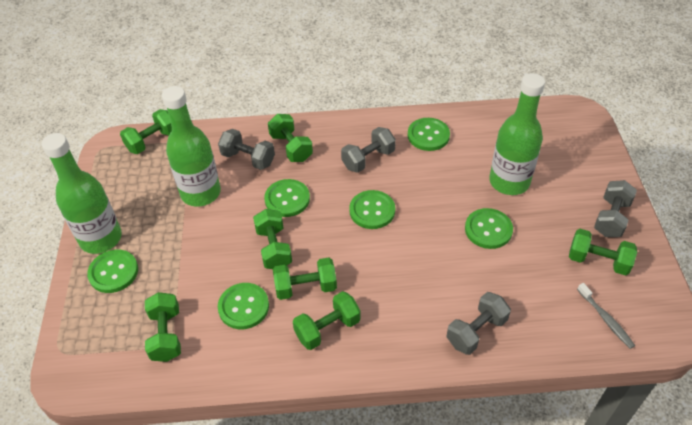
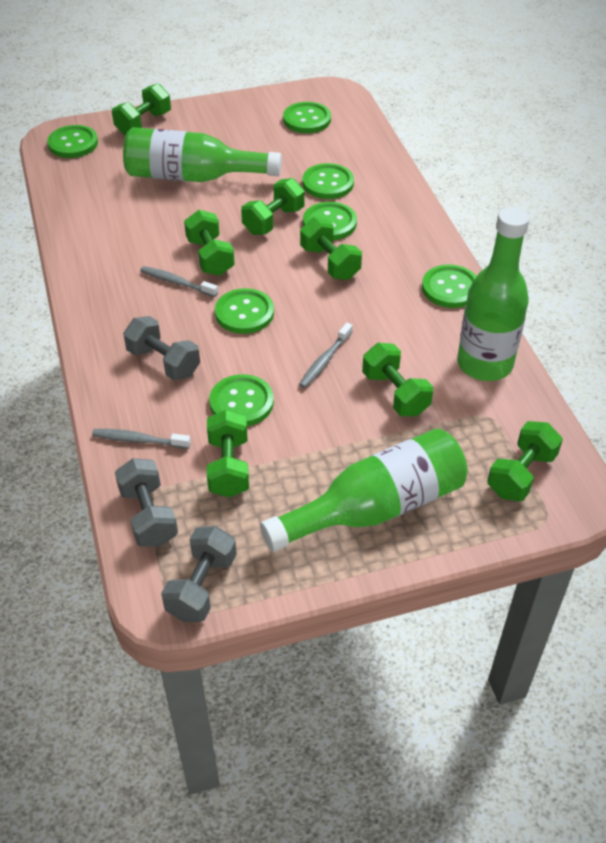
green button: [87,250,138,293] [218,283,269,329] [264,179,310,217] [349,190,395,229] [408,118,450,151] [465,208,513,249] = 6 -> [47,125,98,158] [209,374,274,426] [215,288,274,334] [283,102,331,133] [303,163,354,199] [303,202,357,240] [422,264,477,308] = 7
grey dumbbell: [218,129,275,170] [341,127,396,173] [447,292,511,355] [594,180,637,237] = 4 -> [115,458,178,547] [123,316,200,381] [161,526,237,622] = 3
grey toothbrush: [577,283,635,349] = 1 -> [92,429,191,449] [140,266,218,297] [299,323,353,388] = 3

